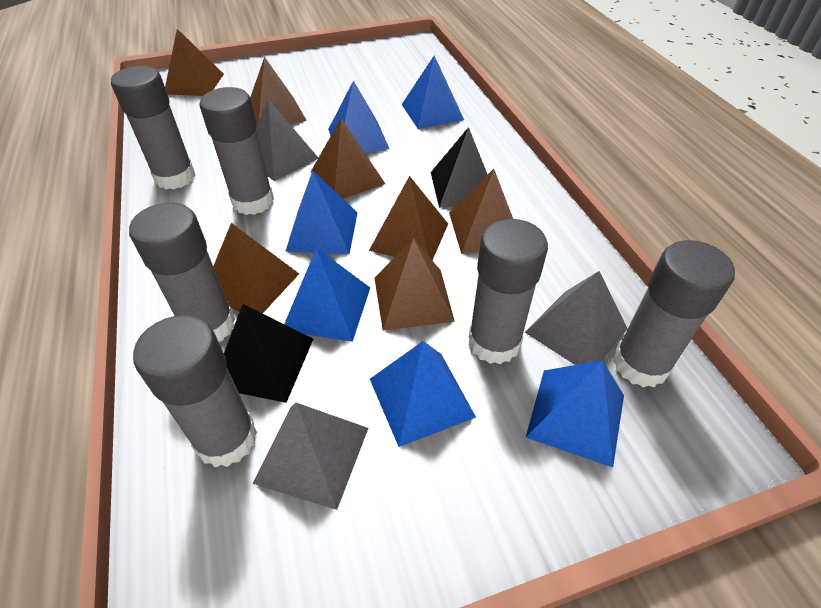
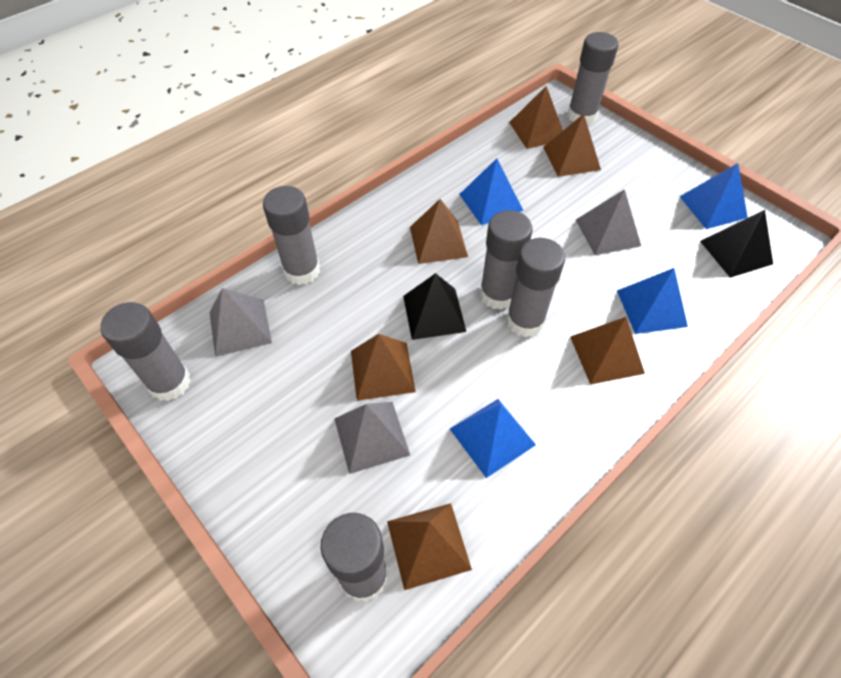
blue pyramid: [284,248,370,342] [285,171,357,254] [328,80,389,153] [370,341,476,447] [402,55,464,129] [526,360,624,467] = 6 -> [450,399,536,478] [459,158,524,225] [617,268,688,334] [679,163,748,229] = 4
brown pyramid: [165,29,224,96] [213,223,299,313] [250,57,307,124] [311,118,385,199] [369,176,448,260] [375,238,455,331] [449,169,513,254] = 7 -> [351,334,416,401] [387,503,472,590] [410,199,468,264] [509,86,563,149] [543,114,601,177] [570,317,645,385] = 6

